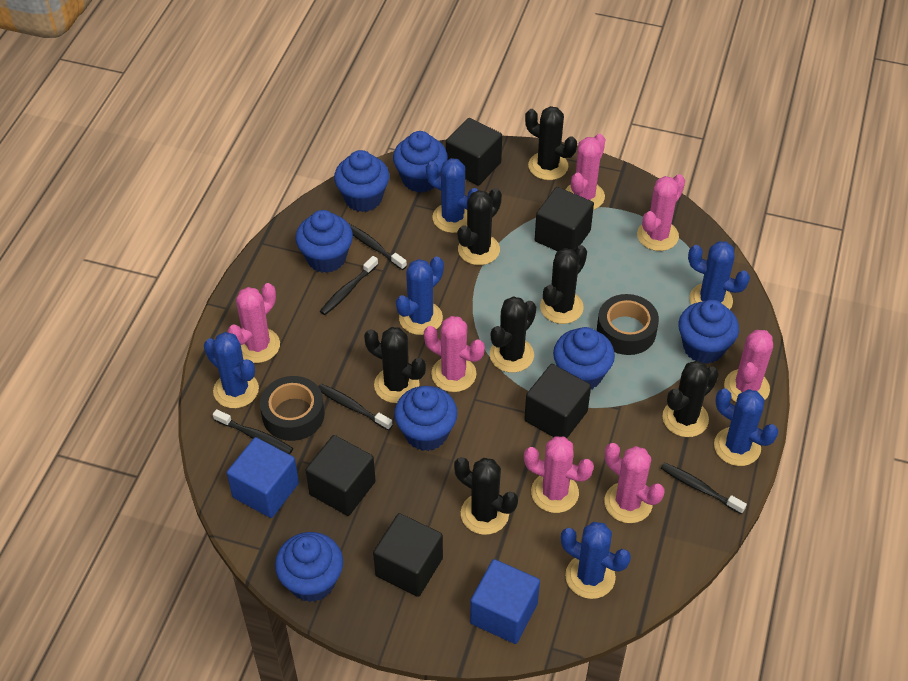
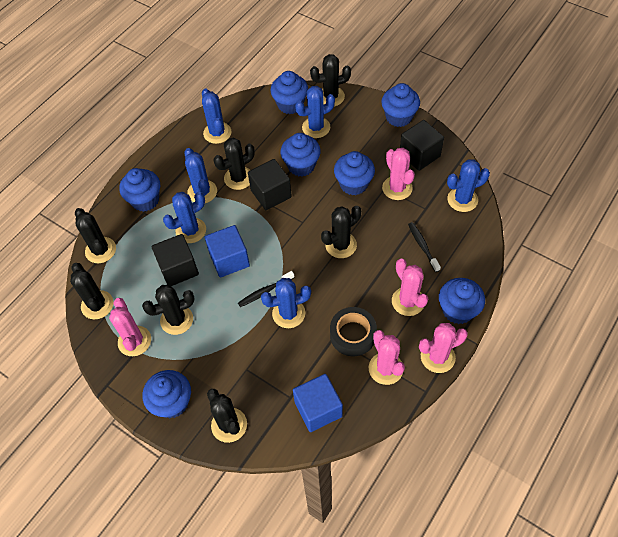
black cube: [306,435,376,516] [373,513,443,597] [446,118,502,185] [524,364,591,438] [535,187,594,251] = 5 -> [152,234,199,286] [248,159,292,210] [400,120,444,171] = 3
black tape: [260,376,325,441] [597,294,659,355] = 2 -> [330,307,377,356] = 1
black toothbrush: [213,409,293,454] [318,384,392,431] [320,256,378,315] [349,224,407,270] [661,462,747,514] = 5 -> [238,271,295,307] [408,222,441,272] = 2
pink cactus: [227,283,280,363] [424,316,485,392] [524,437,594,513] [566,134,605,210] [604,443,664,523] [637,174,685,251] [724,330,773,402] = 7 -> [109,298,151,356] [369,330,405,385] [382,148,415,200] [392,259,428,316] [419,323,468,373] = 5

